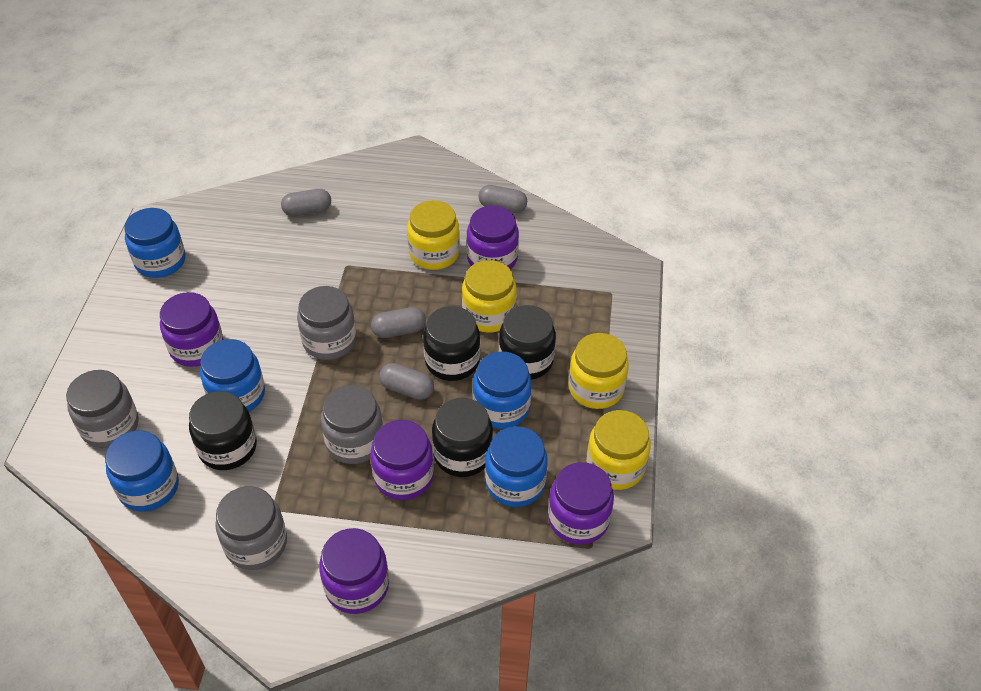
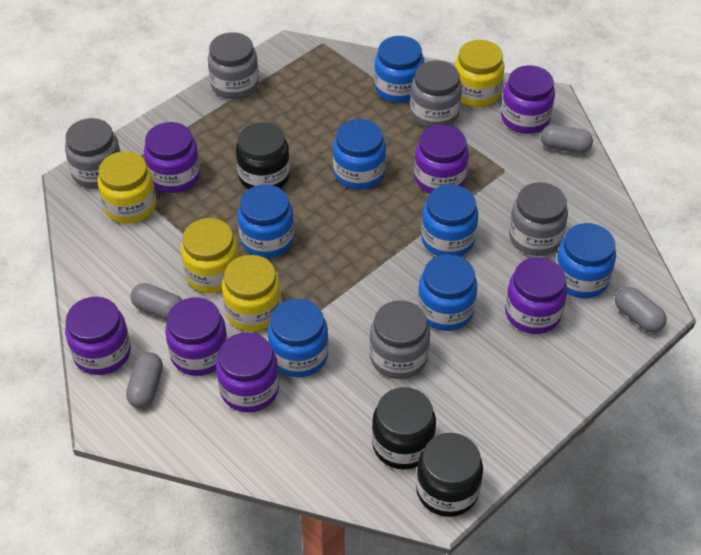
black jar: [189,391,257,470] [423,306,480,381] [432,398,493,477] [499,305,556,380] = 4 -> [236,122,290,189] [372,387,436,469] [416,433,483,517] = 3
blue jar: [105,430,179,512] [124,208,186,278] [200,339,265,412] [473,351,532,429] [485,426,548,507] = 5 -> [238,184,294,258] [268,299,329,377] [333,119,386,190] [374,36,425,103] [418,254,477,331] [421,184,478,256] [556,223,616,298] = 7
grey jar: [66,370,139,448] [215,486,287,570] [297,286,356,360] [321,385,383,464] = 4 -> [65,118,121,189] [208,32,259,99] [369,300,430,379] [410,60,462,128] [509,182,568,256] = 5
purple jar: [160,292,224,367] [319,528,389,614] [371,420,434,500] [467,205,519,270] [548,462,614,545] = 5 -> [65,297,131,375] [144,122,200,193] [165,297,228,376] [216,332,279,412] [414,125,469,194] [501,65,555,134] [505,257,567,334] = 7

